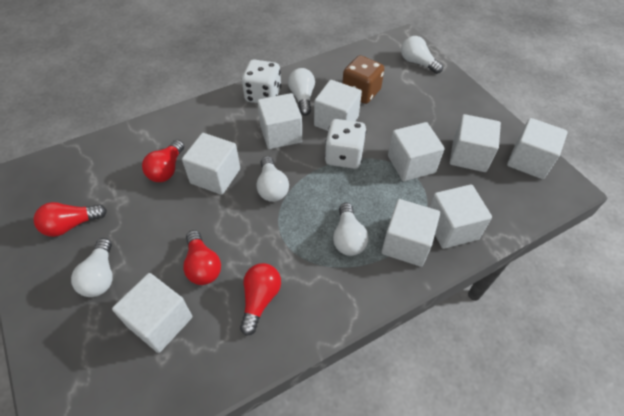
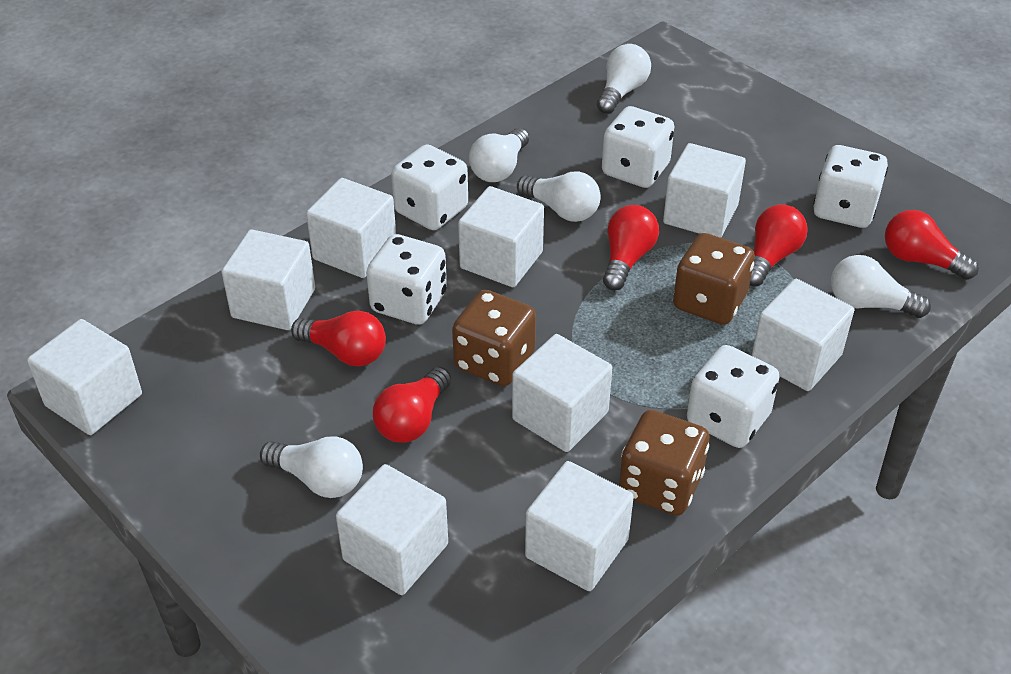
brown dice: [342,55,384,104] = 1 -> [452,290,536,386] [619,410,709,516] [673,233,755,325] = 3
red light bulb: [33,202,107,237] [142,140,184,182] [183,230,221,285] [240,263,281,336] = 4 -> [291,310,386,367] [373,367,451,443] [603,205,659,290] [750,204,808,286] [885,210,979,280] = 5
white dice: [242,59,281,103] [325,119,366,169] = 2 -> [366,234,447,325] [391,144,468,230] [602,106,674,188] [687,345,780,448] [813,145,888,228] = 5

